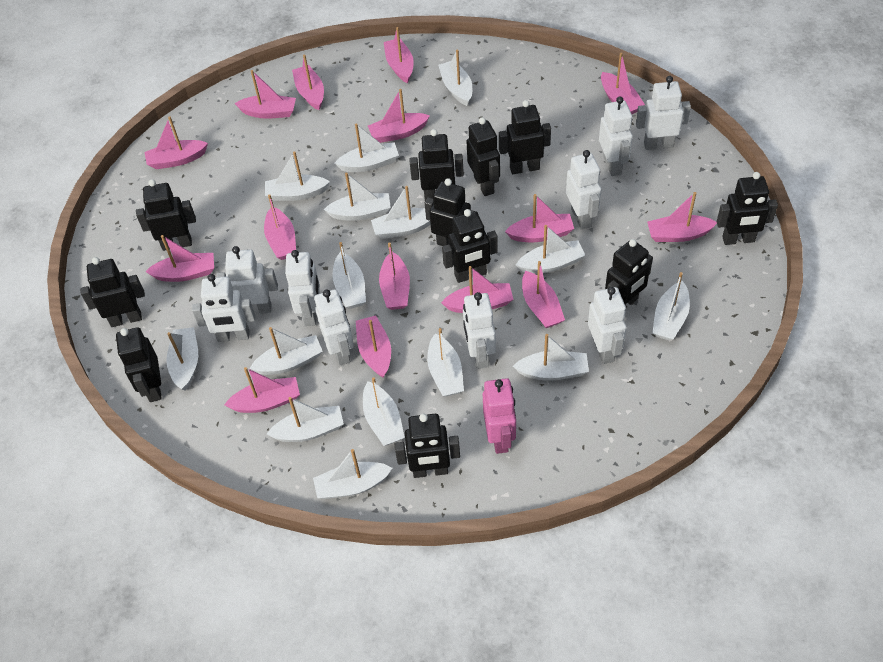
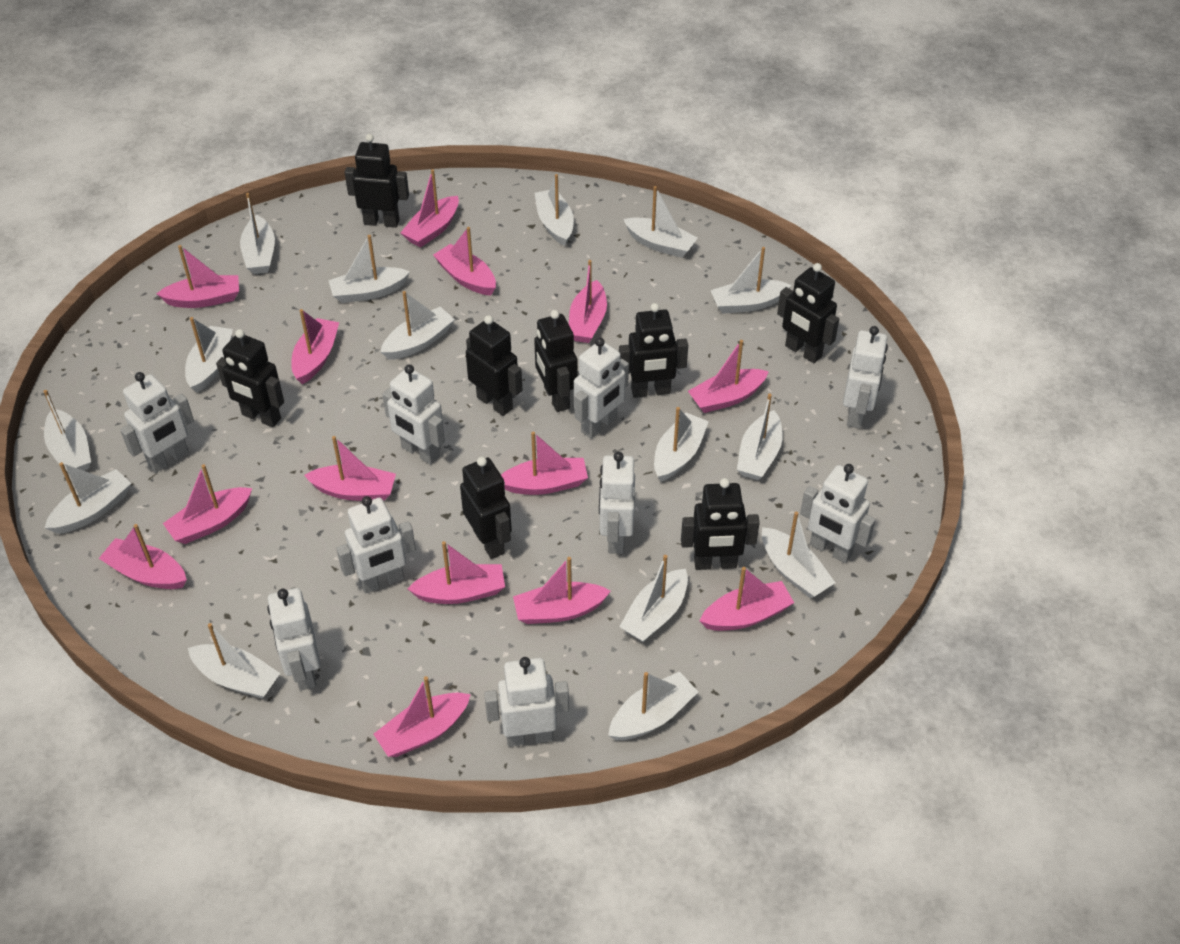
black robot: [80,257,145,327] [116,327,162,402] [136,179,196,251] [395,414,460,478] [409,129,464,201] [425,178,478,246] [442,209,498,283] [466,117,500,196] [499,100,551,174] [605,239,653,306] [717,172,778,245] = 11 -> [216,329,284,427] [345,134,409,228] [460,457,512,559] [466,315,522,416] [534,310,578,412] [619,303,688,398] [681,478,760,570] [777,263,839,363] = 8
pink boat: [145,116,208,169] [145,235,214,282] [224,367,300,413] [234,70,296,119] [264,194,296,260] [292,55,324,110] [356,315,391,378] [368,89,430,143] [379,243,410,310] [384,27,414,83] [441,266,513,313] [505,194,574,242] [522,261,565,328] [601,53,645,114] [647,192,717,242] = 15 -> [99,524,187,589] [156,245,239,308] [163,464,252,544] [291,309,339,384] [304,436,396,501] [373,676,471,757] [400,169,459,247] [408,541,505,604] [433,227,496,296] [501,432,588,495] [513,557,611,624] [569,260,607,343] [688,340,769,413] [699,567,794,631] = 14
pink robot: [483,378,516,454] = 1 -> none = 0

